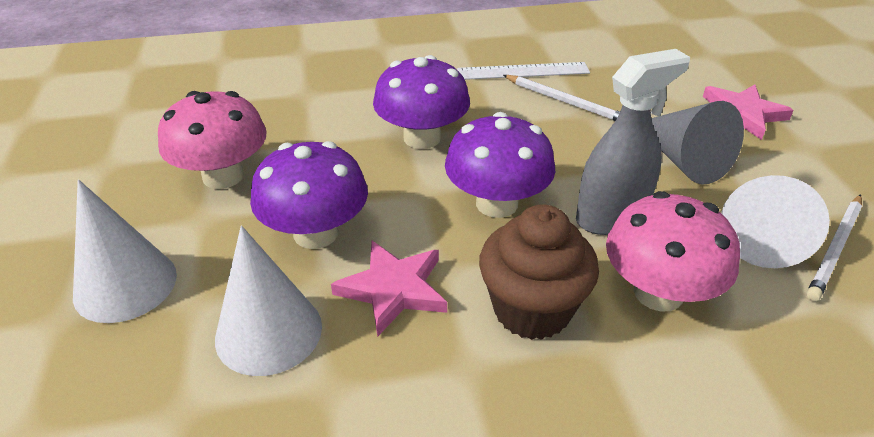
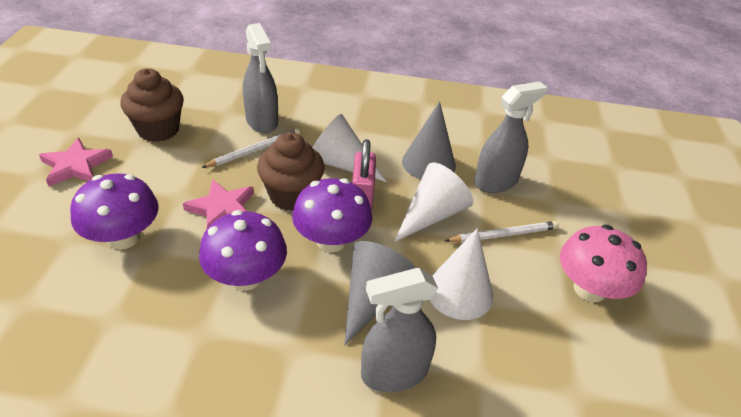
brown cupcake: [479,204,599,340] = 1 -> [120,68,184,142] [257,132,325,211] = 2
grey cone: [651,101,744,185] = 1 -> [344,241,415,345] [402,101,456,179] = 2
grey spray bottle: [576,49,690,235] = 1 -> [243,23,278,133] [361,268,438,392] [474,81,548,193] = 3
pink mushroom: [158,91,267,189] [606,191,740,311] = 2 -> [560,225,647,302] = 1
pink padlock: none = 0 -> [352,139,376,211] = 1
white ruler: [457,62,590,80] = 1 -> none = 0

